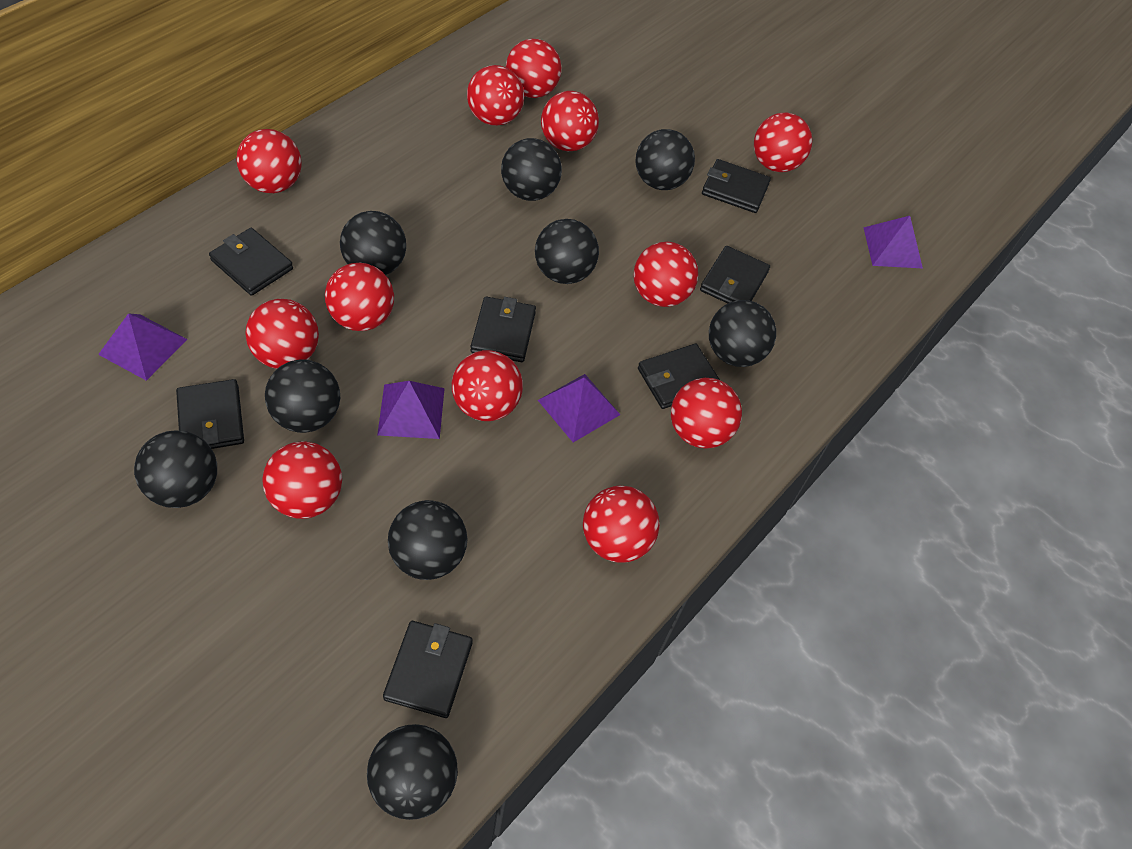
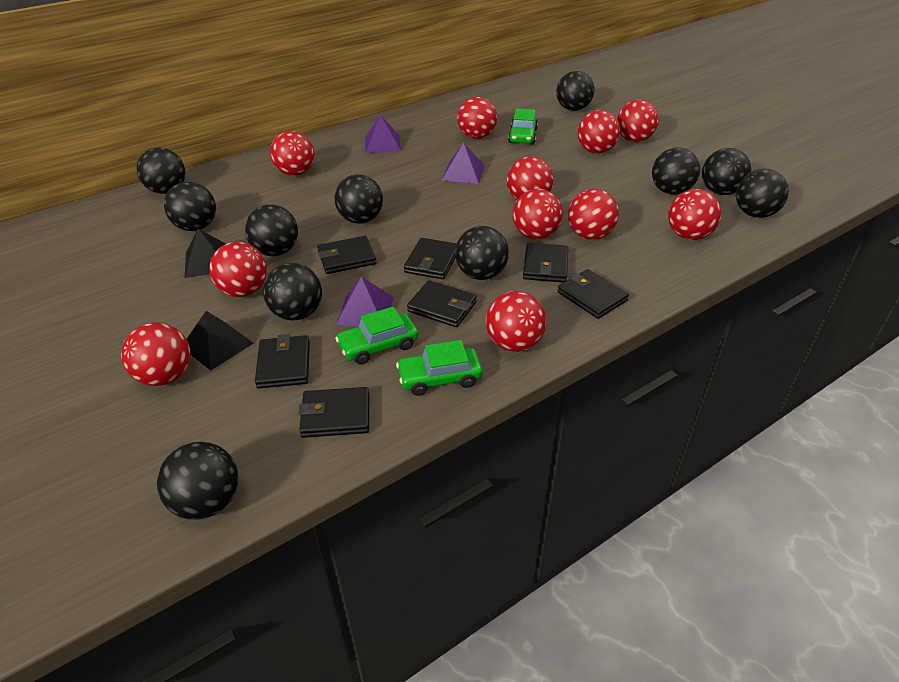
black ball: [134,430,217,508] [265,359,340,433] [340,211,406,275] [367,724,458,820] [388,500,467,580] [501,138,562,201] [535,219,599,284] [635,129,695,190] [709,300,776,367] = 9 -> [136,148,186,194] [157,442,238,520] [164,182,216,231] [245,204,298,256] [263,263,322,321] [334,175,383,224] [455,226,509,280] [556,71,594,111] [652,148,700,195] [702,148,751,195] [736,169,789,218] = 11
black pyramid: none = 0 -> [185,229,226,278] [187,311,254,371] = 2
green car: none = 0 -> [335,307,418,365] [396,340,482,396] [508,109,538,144] = 3
purple pyramid: [98,314,187,381] [377,381,445,439] [538,374,620,442] [863,216,923,268] = 4 -> [336,277,394,326] [365,115,401,153] [442,143,485,184] = 3
red ball: [236,129,302,193] [245,299,319,369] [262,441,342,519] [325,263,394,331] [452,350,523,421] [467,65,524,126] [506,39,561,98] [541,91,599,151] [583,486,660,563] [633,242,698,307] [671,378,742,448] [754,113,812,172] = 12 -> [121,322,190,386] [209,242,267,297] [270,131,315,176] [457,97,497,139] [486,291,547,352] [507,156,553,200] [513,189,563,239] [568,189,619,240] [578,110,620,154] [617,100,659,142] [668,189,721,240] = 11

